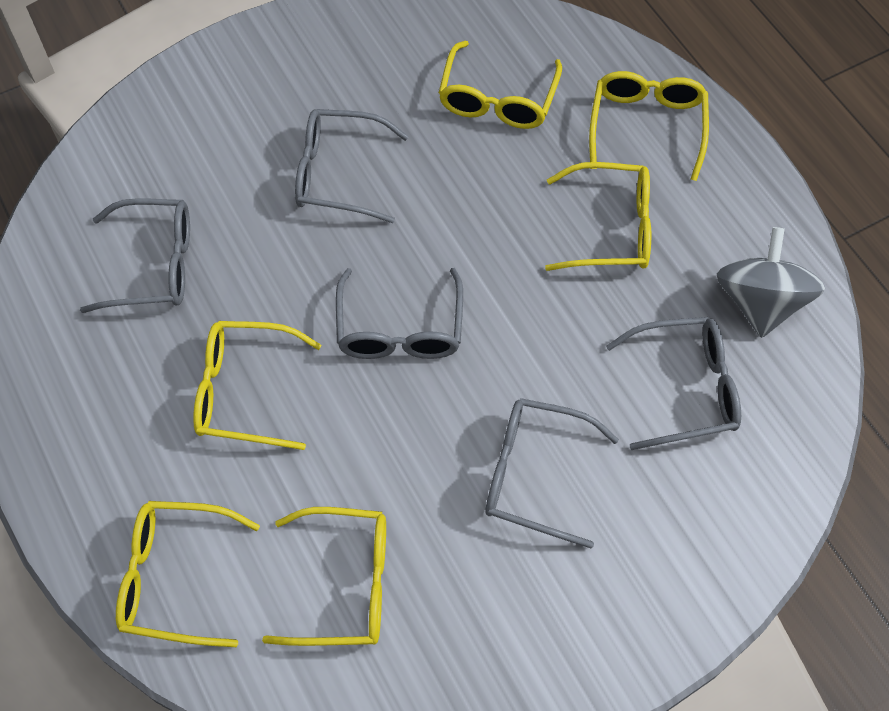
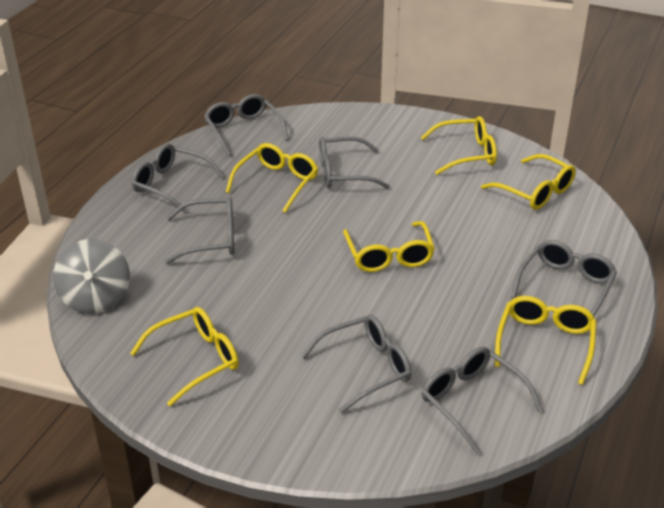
grey glasses: [80,198,190,313] [295,109,409,223] [336,268,463,359] [485,398,619,548] [606,317,741,450] = 5 -> [132,144,224,213] [165,197,234,264] [204,94,289,156] [301,315,412,413] [319,136,390,189] [422,347,543,454] [511,240,617,317] = 7

